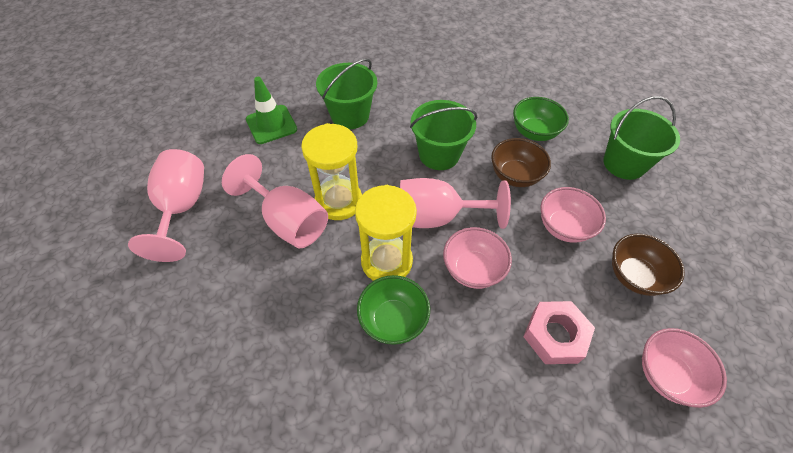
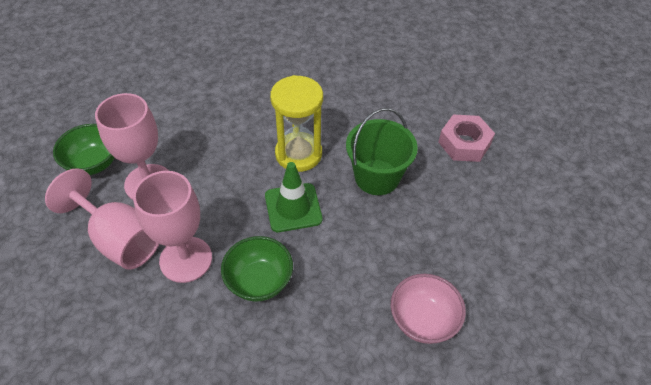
brown bowl: [491,138,551,187] [612,234,685,296] = 2 -> none = 0
green bucket: [316,59,377,129] [410,100,477,170] [603,96,680,180] = 3 -> [346,108,418,195] = 1
pink bowl: [443,227,512,289] [541,187,606,243] [642,328,727,408] = 3 -> [391,274,466,344] = 1
yellow hourglass: [301,123,362,220] [355,185,417,281] = 2 -> [270,75,323,172] = 1

